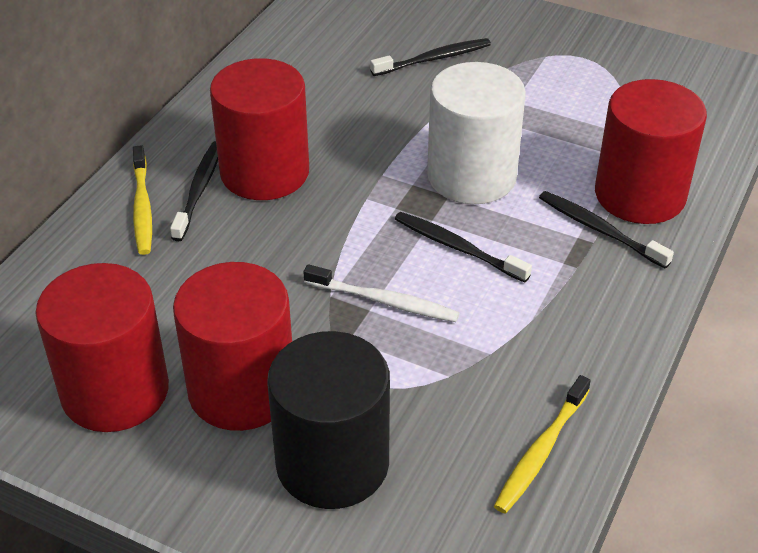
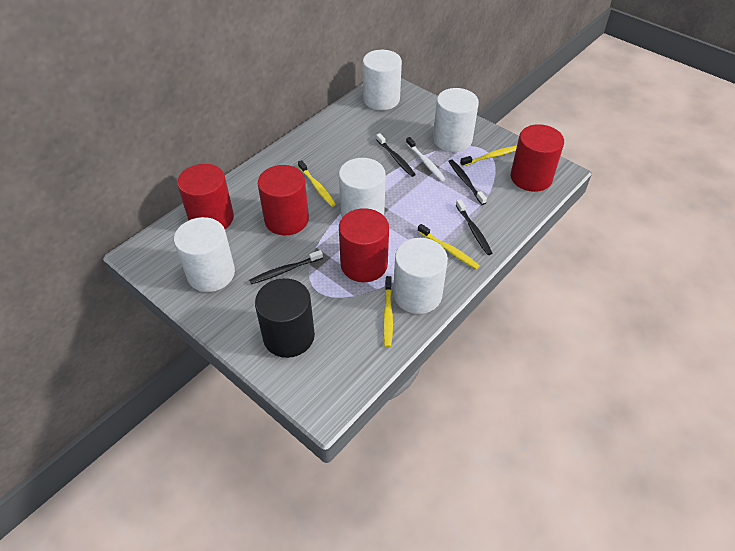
white cylinder: [427,62,526,204] = 1 -> [174,217,235,292] [339,158,386,218] [363,50,402,110] [393,238,448,314] [433,88,479,152] = 5
yellow toothbrush: [133,145,152,255] [494,375,591,514] = 2 -> [298,160,336,207] [383,276,393,347] [418,224,480,269] [460,146,517,167] = 4

